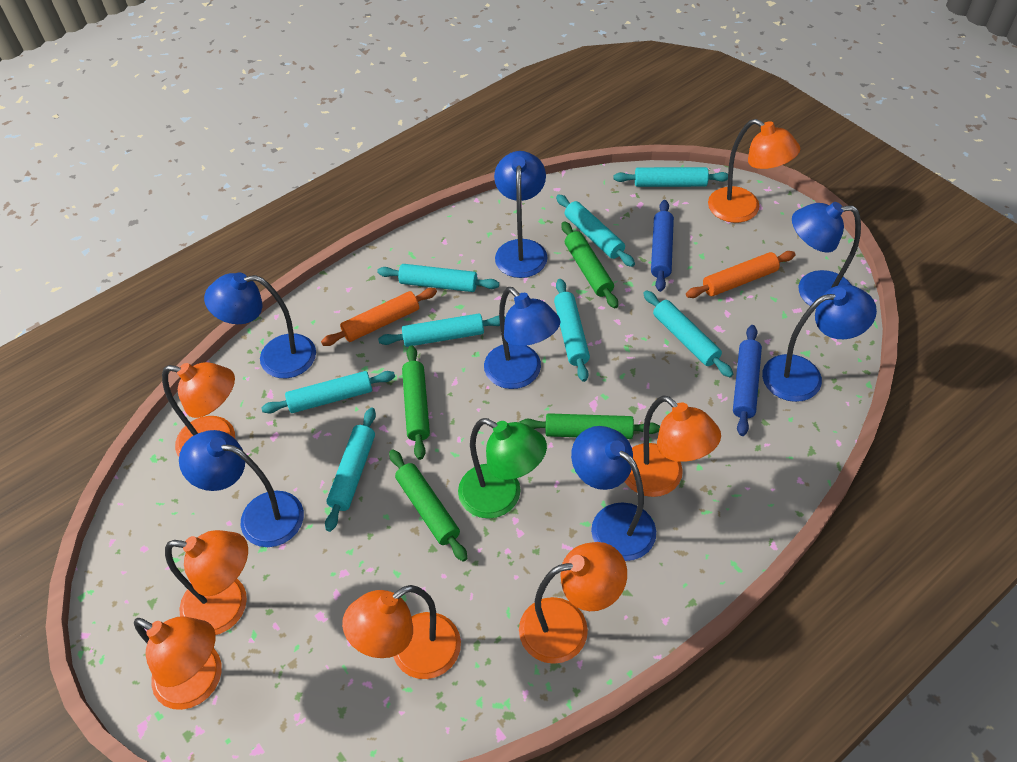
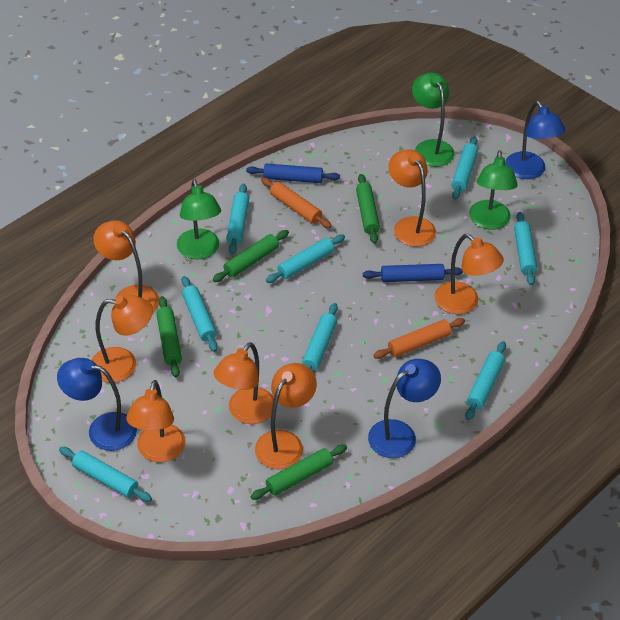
blue lamp: [179,430,304,547] [204,273,316,378] [484,287,561,389] [494,151,548,278] [571,426,656,561] [762,285,877,402] [792,202,861,306] = 7 -> [57,358,137,451] [368,359,441,458] [505,101,565,179] = 3
green lamp: [458,418,547,519] = 1 -> [177,179,221,259] [412,73,454,167] [469,150,518,230] = 3

